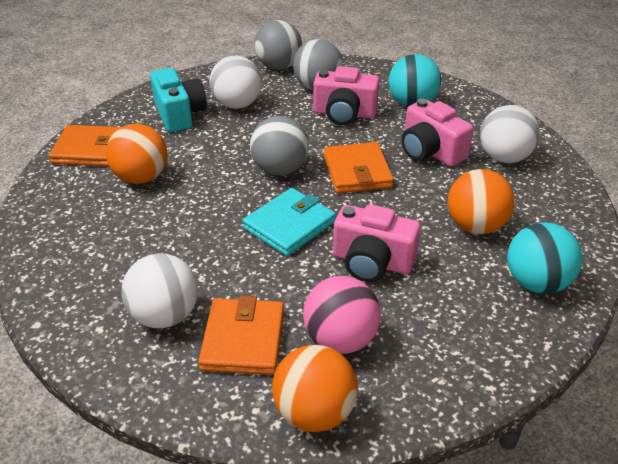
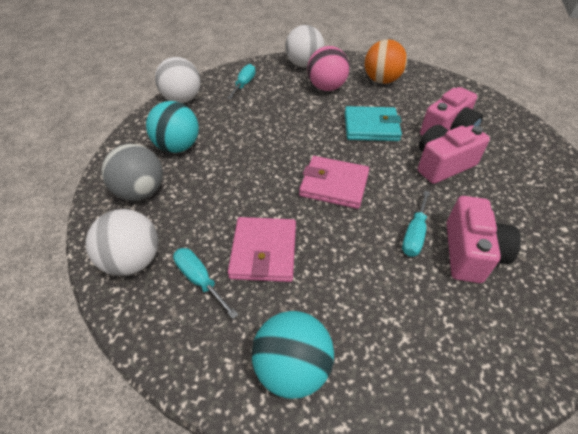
grey ball: [250,116,309,176] [254,20,302,70] [293,39,343,90] = 3 -> [102,144,163,201] = 1
orange ball: [106,124,168,184] [272,345,358,432] [448,169,515,234] = 3 -> [365,39,407,84] = 1
orange wallet: [49,125,121,167] [198,295,284,375] [324,142,394,193] = 3 -> none = 0
pink wallet: none = 0 -> [228,217,296,282] [299,156,369,209] = 2
turquoise camera: [150,68,207,132] = 1 -> none = 0
turquoise screwdriver: none = 0 -> [173,248,238,319] [227,64,256,99] [402,191,430,257] = 3

